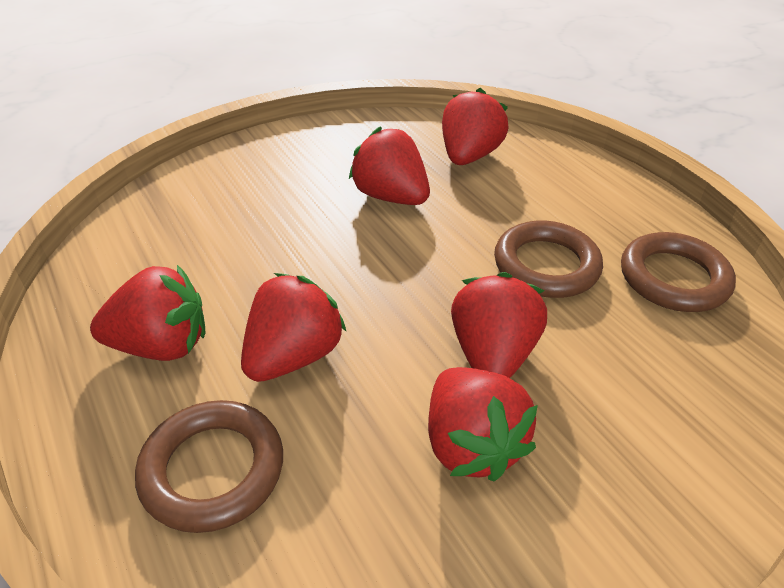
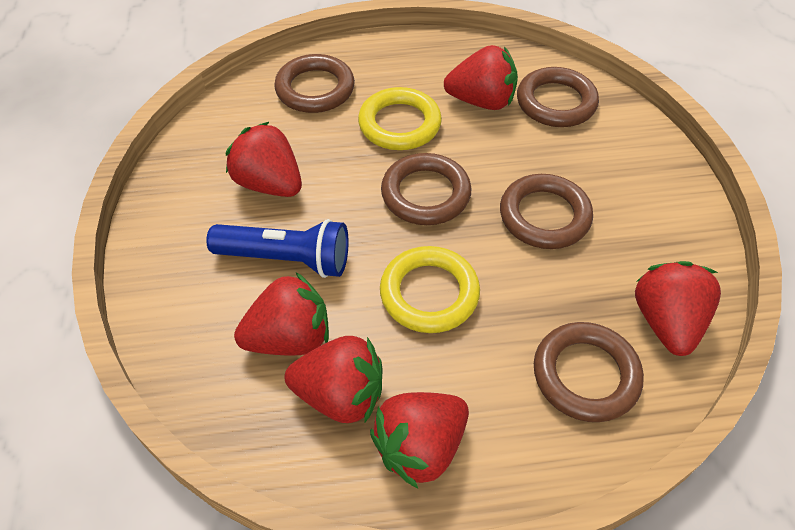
blue flashlight: none = 0 -> [206,219,349,278] = 1
brown ring: [135,400,283,533] [494,220,603,298] [621,232,736,312] = 3 -> [274,54,355,113] [381,153,471,225] [500,174,593,249] [517,67,599,127] [534,322,644,422] = 5
yellow ring: none = 0 -> [358,87,442,150] [380,246,480,333] = 2

